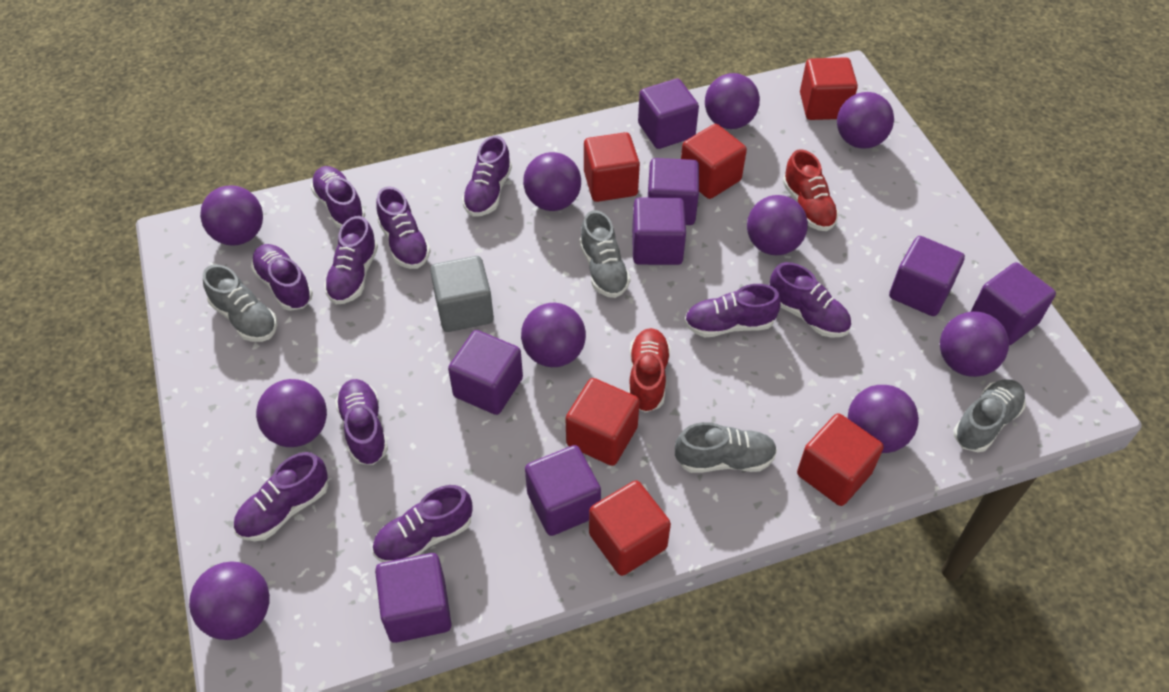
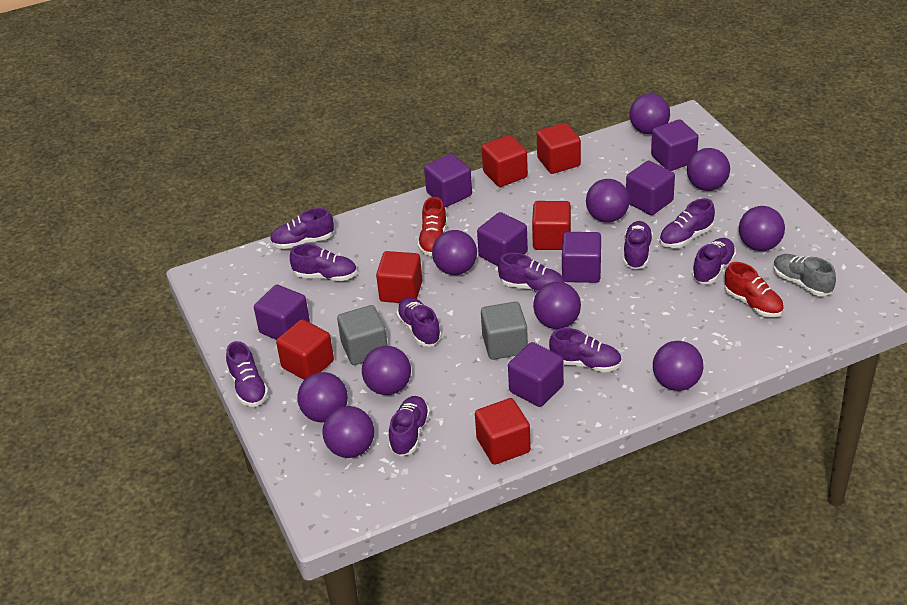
grey cube: [430,256,494,332] = 1 -> [337,305,388,365] [481,302,528,360] = 2
grey shoe: [203,264,277,342] [579,210,631,298] [675,422,777,473] [953,379,1026,452] = 4 -> [773,254,836,296] = 1
purple cube: [375,553,451,643] [448,330,523,415] [525,445,601,536] [632,197,686,265] [638,79,699,149] [648,158,699,225] [889,236,965,316] [971,262,1056,345] = 8 -> [254,285,310,340] [424,154,472,207] [477,212,528,266] [508,342,564,407] [562,232,601,283] [626,160,675,215] [651,119,698,171] = 7

